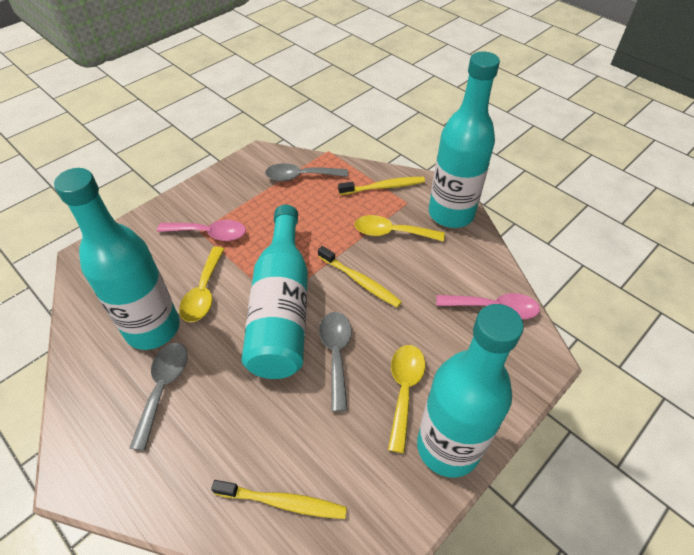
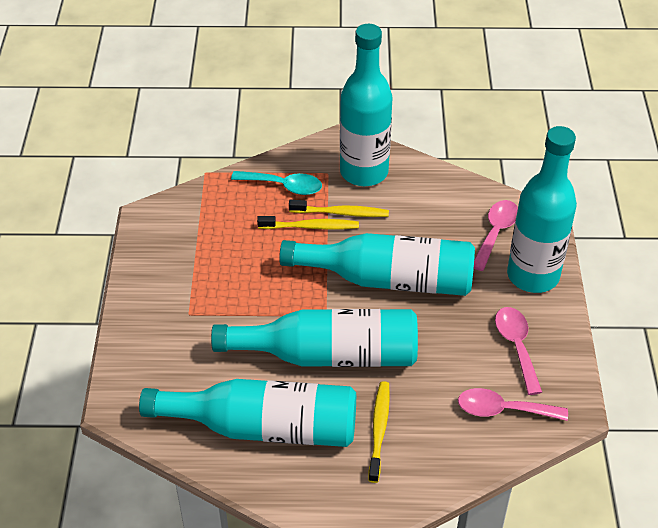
grey spoon: [129,343,187,451] [265,163,348,181] [319,312,352,412] = 3 -> none = 0
pink spoon: [157,220,246,241] [436,293,540,319] = 2 -> [458,388,568,421] [474,200,518,271] [495,307,542,395] = 3
turquoise bottle: [54,168,180,350] [241,205,308,379] [417,304,524,478] [429,51,500,228] = 4 -> [139,379,356,447] [211,309,418,367] [279,233,475,296] [340,24,393,186] [507,126,577,293] = 5
turquoise spoon: none = 0 -> [231,171,322,195] = 1
yellow spoon: [179,246,224,322] [355,215,445,242] [388,345,425,453] = 3 -> none = 0

